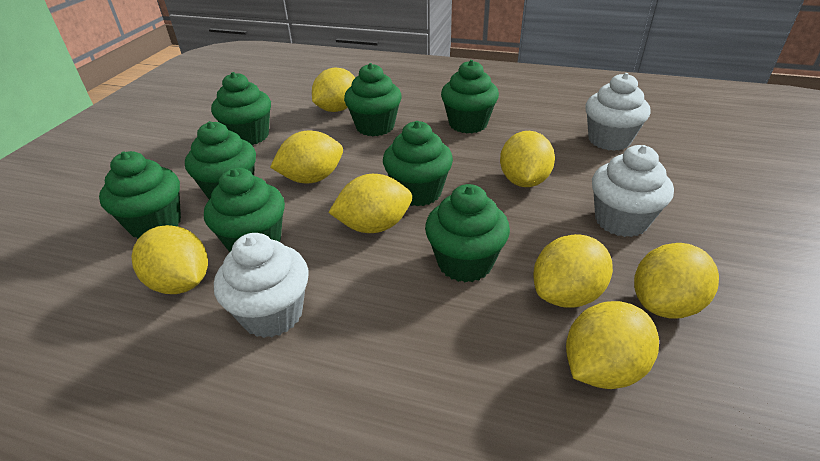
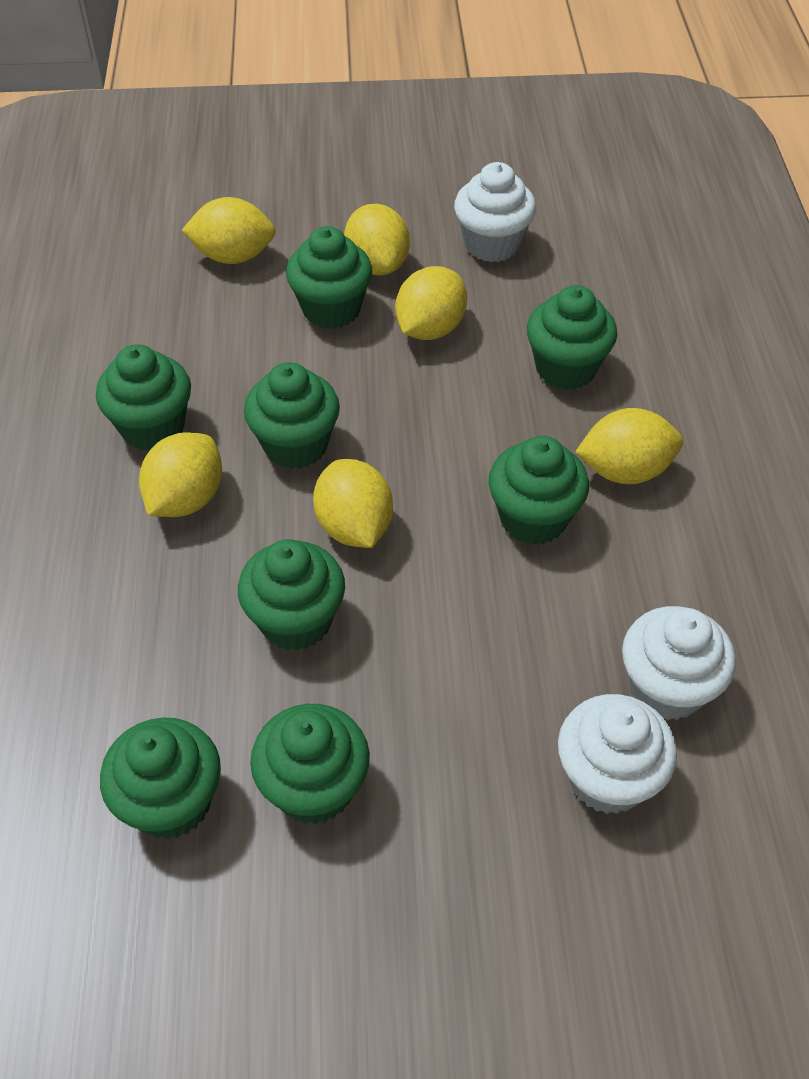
yellow lemon: [132,225,208,294] [270,131,343,183] [312,68,355,112] [328,174,412,233] [500,131,555,187] [533,234,613,308] [566,301,659,389] [634,243,719,318] = 8 -> [139,432,222,517] [182,197,276,264] [313,459,393,548] [344,204,410,276] [395,266,467,340] [575,408,683,484] = 6

